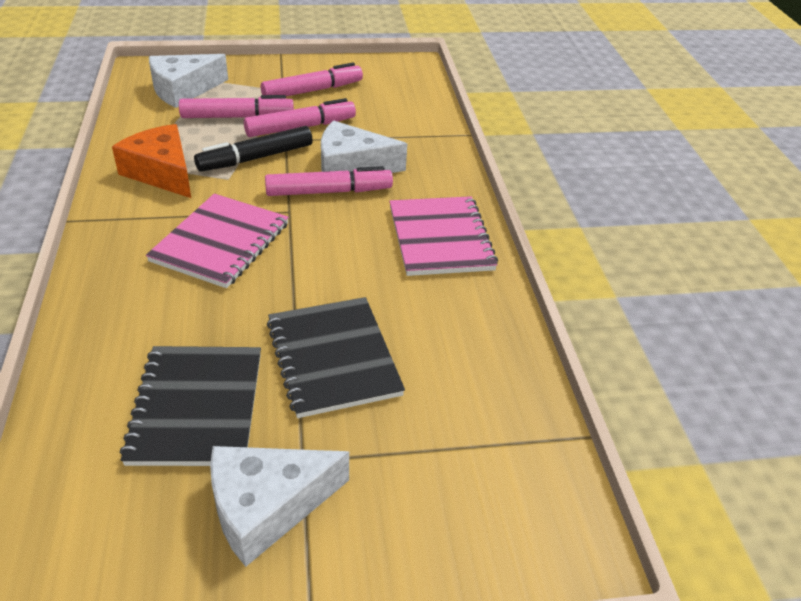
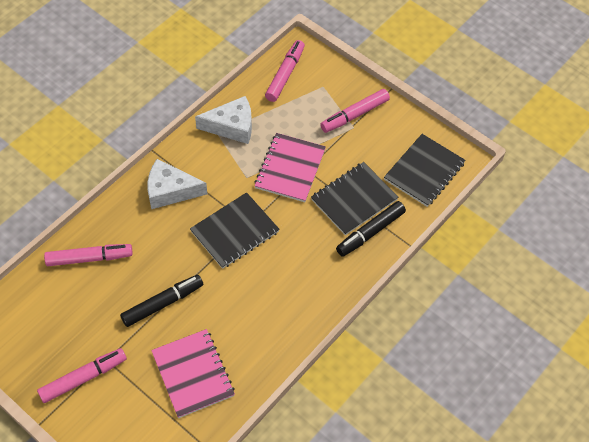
black marker: [194,126,313,171] = 1 -> [120,275,203,327] [336,201,406,257] = 2
black notebook: [120,346,261,466] [267,297,405,418] = 2 -> [190,192,280,269] [311,162,398,235] [384,134,466,207] = 3
orange cheese: [112,124,191,198] = 1 -> none = 0
white cheese: [149,54,228,108] [210,446,349,567] [321,120,407,173] = 3 -> [148,159,207,209] [195,96,252,144] = 2

